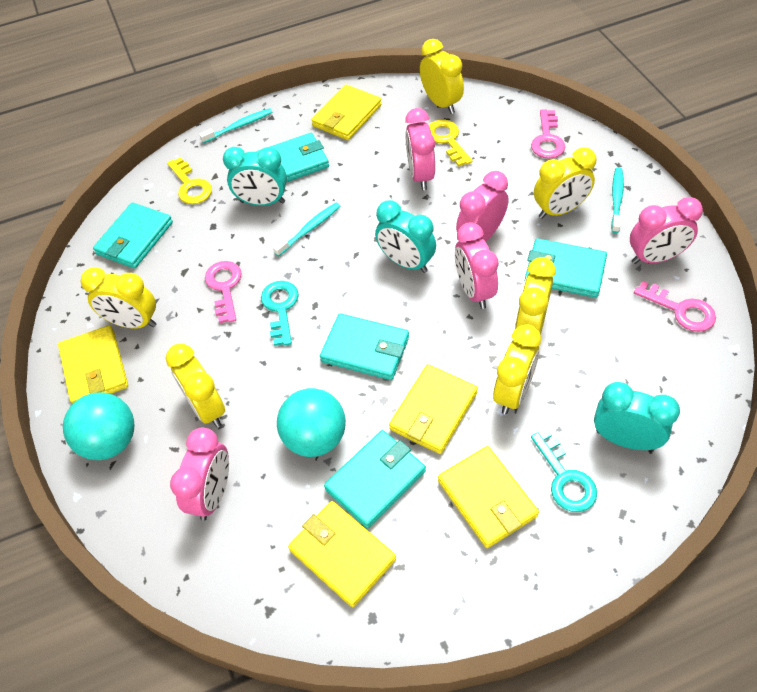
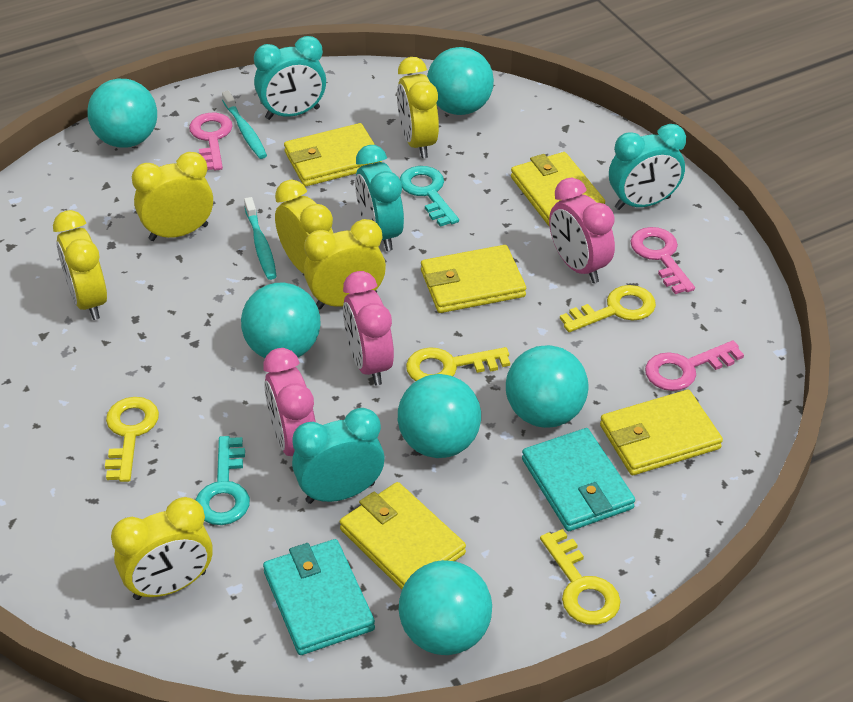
pink clock: [170,428,229,521] [405,108,435,190] [455,222,499,309] [456,171,509,242] [630,197,703,264] = 5 -> [264,348,316,456] [343,271,394,385] [549,178,615,283] = 3
turquoise ball: [63,393,134,460] [277,388,346,457] = 2 -> [87,79,157,148] [241,283,321,358] [398,374,481,458] [399,560,492,655] [427,47,494,115] [506,345,588,428] = 6
turquoise clock: [223,147,287,206] [375,200,436,273] [594,382,680,450] = 3 -> [254,36,326,120] [292,408,385,504] [355,145,404,251] [609,124,686,210] = 4
turquoise toothbrush: [199,108,273,143] [273,203,340,256] [611,167,624,233] = 3 -> [222,90,267,159] [244,197,277,280] = 2
turquoise wallet: [93,202,173,269] [256,133,329,182] [320,313,409,380] [324,430,426,529] [525,238,607,298] = 5 -> [263,539,375,655] [522,428,635,531] = 2
yellow key: [167,157,212,204] [429,120,473,166] = 2 -> [105,397,159,482] [406,347,510,381] [540,529,621,625] [560,285,656,332] = 4

